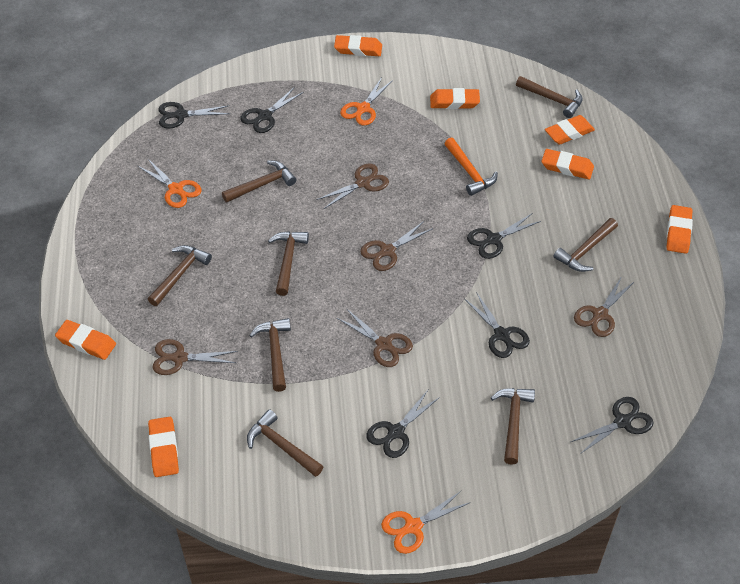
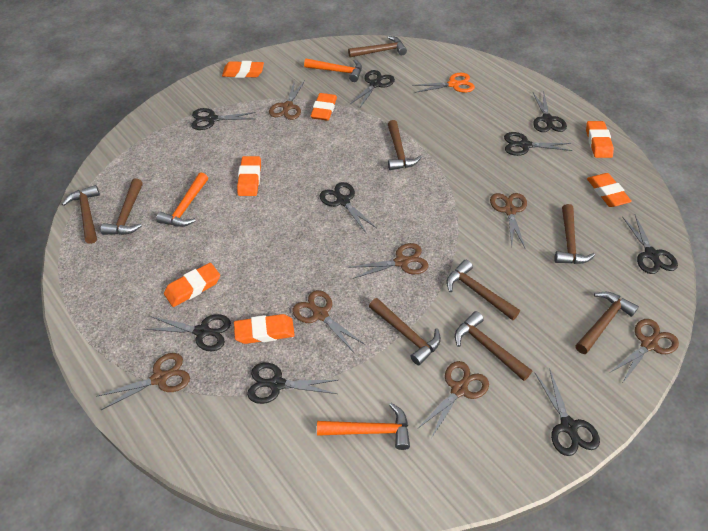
black scissors: [158,102,230,129] [240,87,303,133] [367,390,440,458] [464,292,530,358] [467,213,541,259] [571,397,654,454] = 6 -> [145,314,231,351] [191,108,256,130] [247,363,338,404] [319,182,377,233] [350,70,395,109] [504,132,573,156] [533,93,567,132] [535,369,600,456] [622,215,678,274] = 9
brown hammer: [148,245,212,306] [222,160,297,203] [247,409,324,477] [249,318,291,392] [268,231,309,296] [491,388,535,465] [516,76,583,118] [554,218,618,272] = 8 -> [62,185,100,244] [101,178,143,235] [348,36,407,57] [369,298,441,365] [388,120,422,170] [446,260,520,320] [455,311,532,381] [554,204,595,264] [575,292,639,354] = 9
brown scissors: [152,339,238,375] [316,163,389,209] [337,308,413,367] [360,221,433,271] [574,276,635,337] = 5 -> [98,353,190,410] [269,80,305,120] [293,290,366,354] [349,243,428,279] [417,361,489,438] [490,193,527,248] [609,319,679,384] = 7
orange hammer: [444,138,498,196] = 1 -> [156,172,208,227] [304,59,362,82] [317,403,410,450] = 3
orange scissors: [138,159,201,208] [340,77,393,125] [381,490,471,554] = 3 -> [412,73,475,93] = 1

